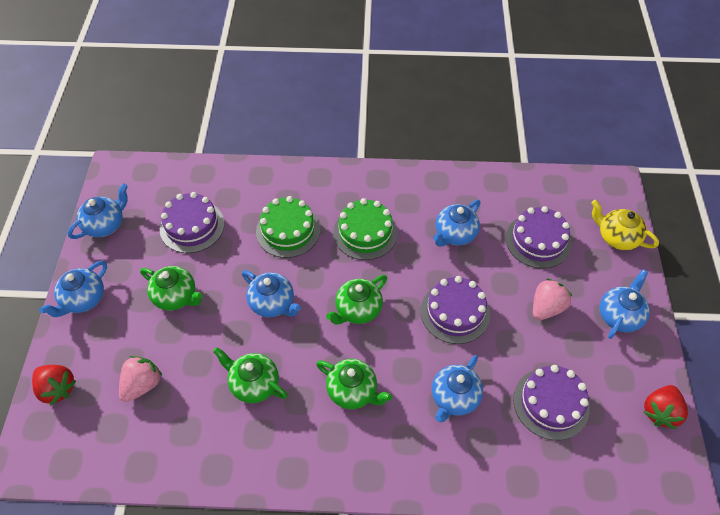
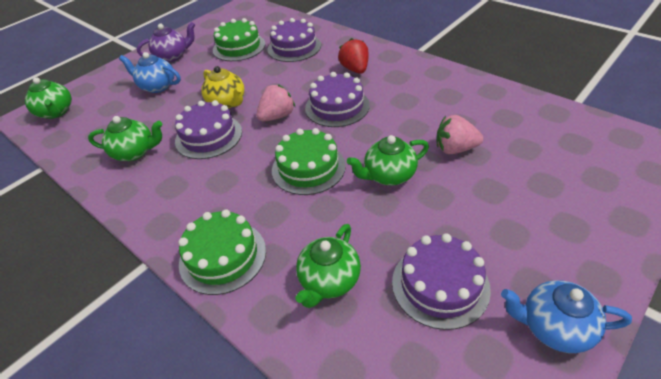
blue teapot: [39,261,107,317] [68,183,128,239] [242,270,301,317] [432,355,483,422] [433,200,481,246] [599,269,650,339] = 6 -> [119,52,181,93] [501,280,632,353] = 2
green cake: [256,196,320,258] [333,198,398,260] = 2 -> [178,209,266,295] [213,18,265,61] [272,128,346,195] = 3
purple teapot: none = 0 -> [137,22,195,62] = 1
red strawberry: [32,365,76,406] [644,385,688,429] = 2 -> [338,38,369,74] = 1

